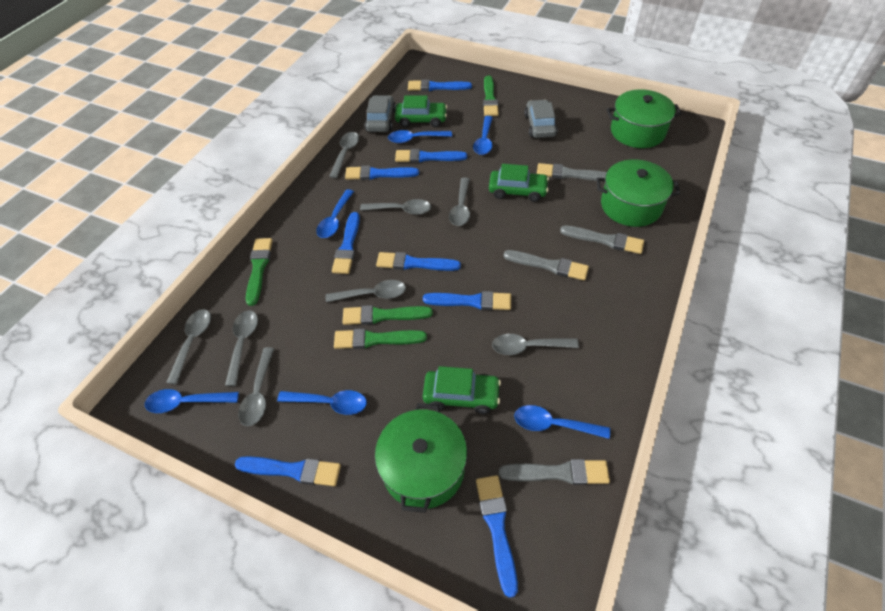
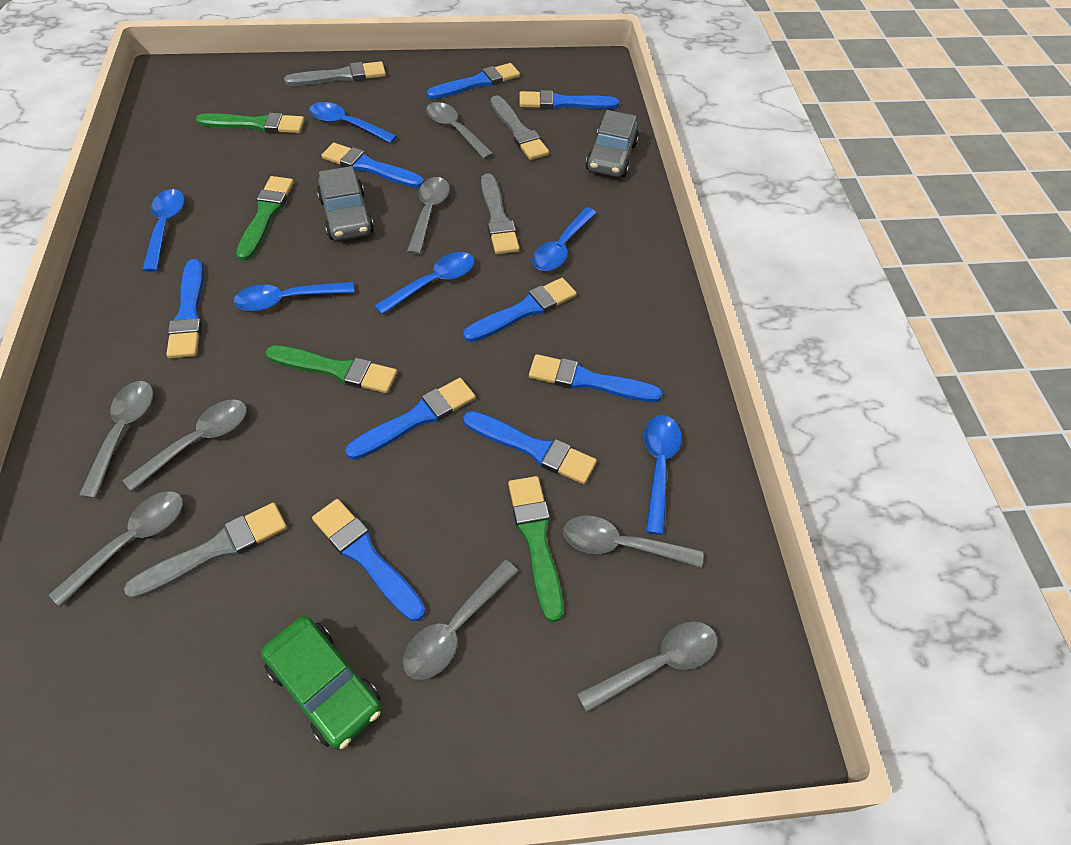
blue brush: [235,456,341,486] [332,212,360,274] [345,165,419,180] [376,252,461,271] [395,149,467,163] [408,79,472,91] [423,291,511,310] [476,475,518,598] = 8 -> [166,259,204,358] [312,499,426,621] [322,143,424,188] [345,378,476,460] [427,63,520,99] [463,278,577,342] [463,411,597,484] [520,90,619,109] [529,354,663,402] = 9
green car: [395,95,447,127] [423,366,501,414] [489,164,549,202] = 3 -> [261,616,382,750] = 1
green pot: [375,403,467,513] [597,159,680,227] [607,89,682,148] = 3 -> none = 0

